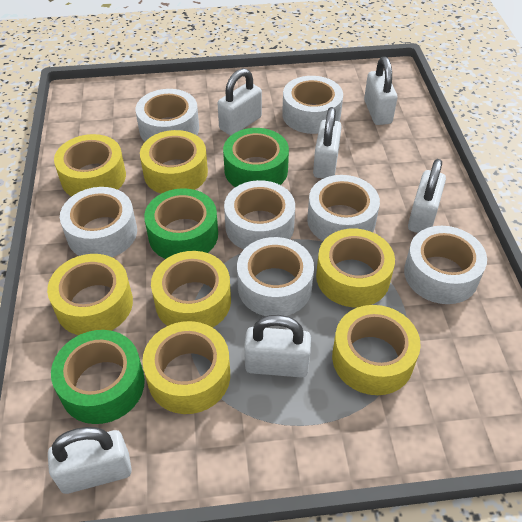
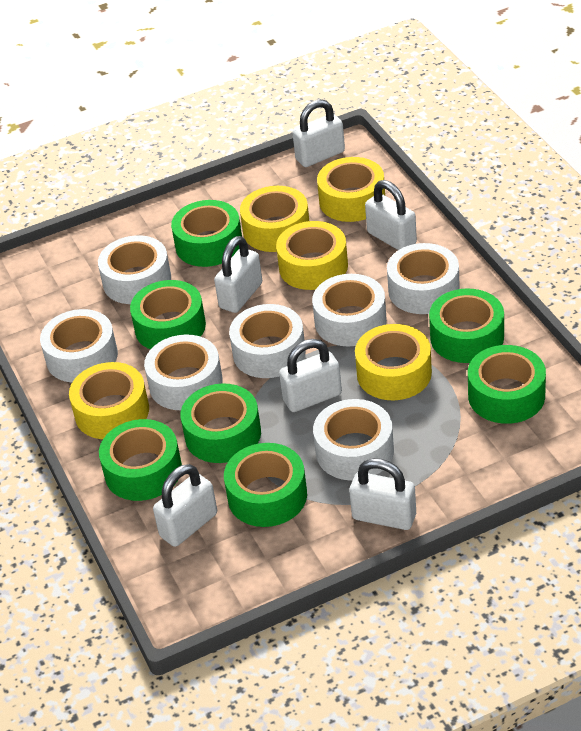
green tape: [51,330,145,424] [144,188,218,259] [223,128,289,187] = 3 -> [99,419,182,501] [130,280,206,349] [171,200,242,267] [181,383,261,463] [224,443,307,527] [429,288,504,363] [468,345,546,424] = 7
yellow tape: [47,254,133,335] [54,134,126,196] [140,130,208,193] [142,321,230,414] [151,251,231,328] [316,229,395,307] [332,305,421,395] = 7 -> [69,362,149,439] [240,186,309,252] [276,221,348,290] [317,157,385,222] [355,324,432,400] = 5

